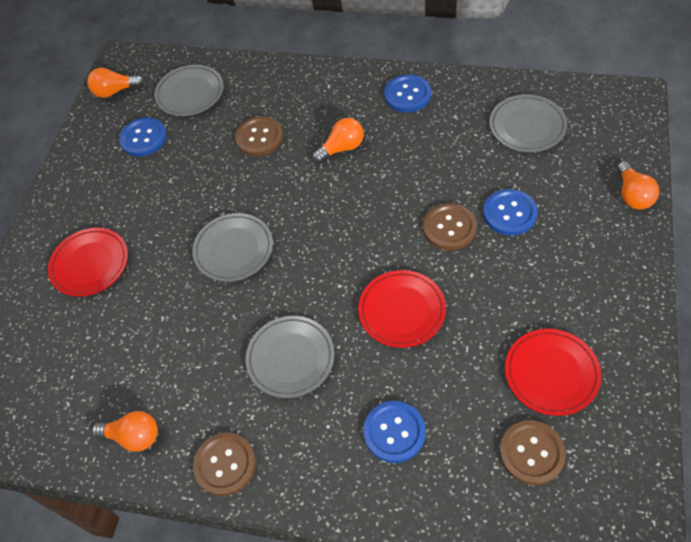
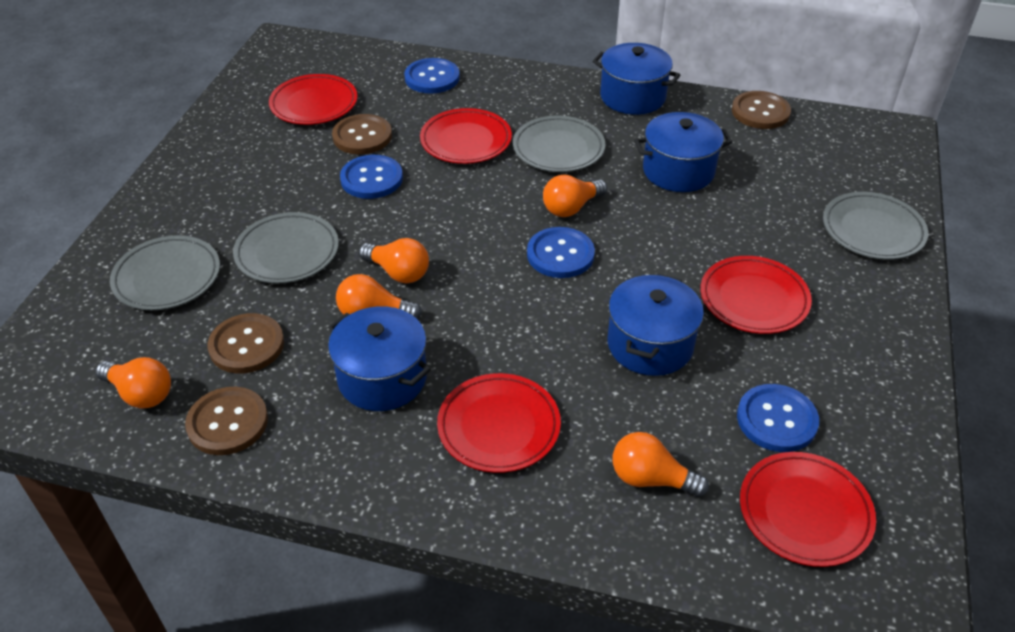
blue pot: none = 0 -> [328,306,431,411] [592,43,680,115] [608,274,704,376] [634,112,732,192] = 4
orange light bulb: [87,68,143,98] [92,411,158,452] [312,118,364,163] [617,162,659,210] = 4 -> [96,357,171,409] [336,274,422,319] [359,238,429,283] [543,175,607,217] [613,432,709,497] = 5
red plate: [48,228,128,297] [358,270,446,348] [505,329,601,416] = 3 -> [269,74,357,125] [420,108,512,164] [437,373,561,473] [700,256,812,334] [740,452,876,567] = 5

